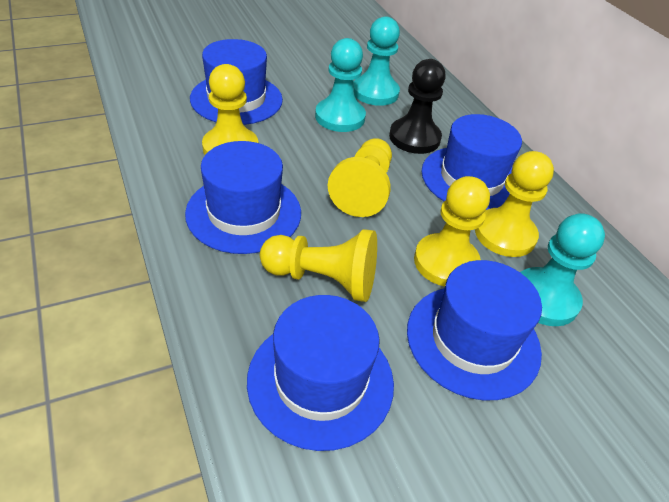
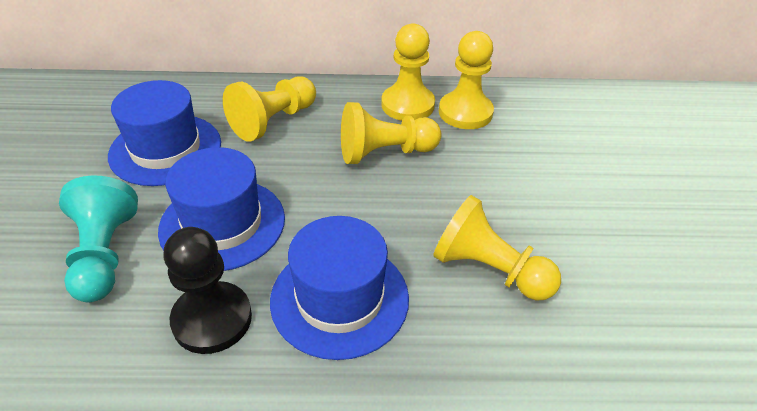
blue hat: [185,141,301,254] [190,39,283,125] [247,295,394,451] [407,260,542,401] [421,114,522,210] = 5 -> [108,80,221,186] [158,147,285,271] [270,216,409,360] = 3
turquoise pawn: [315,38,366,132] [353,16,400,106] [520,213,605,326] = 3 -> [59,175,138,302] = 1

